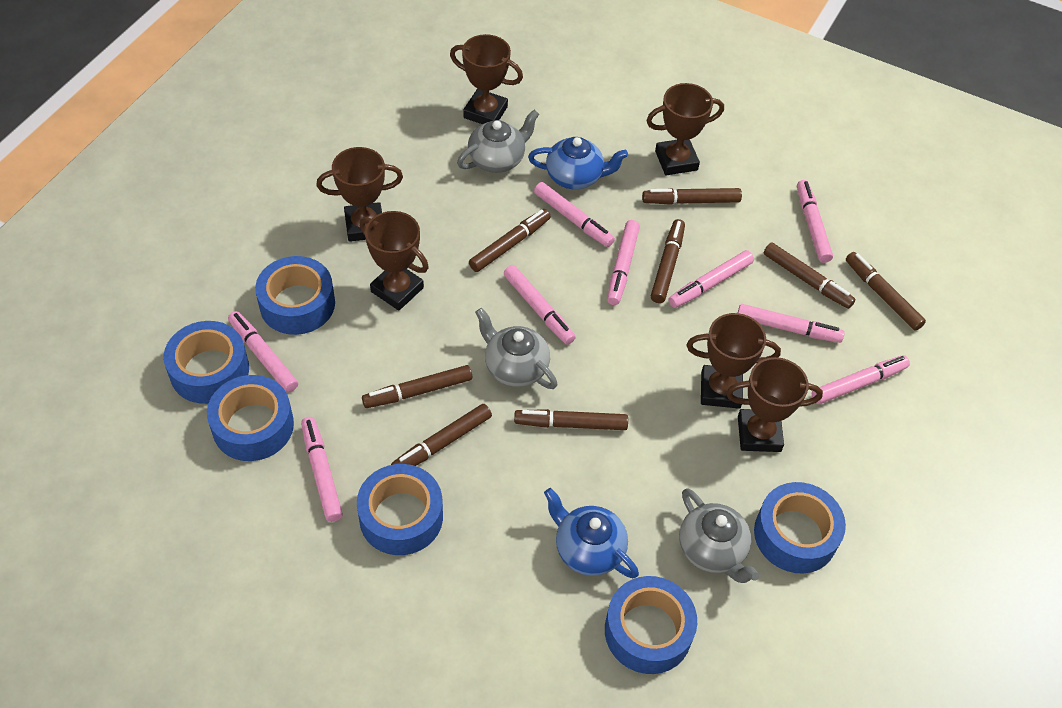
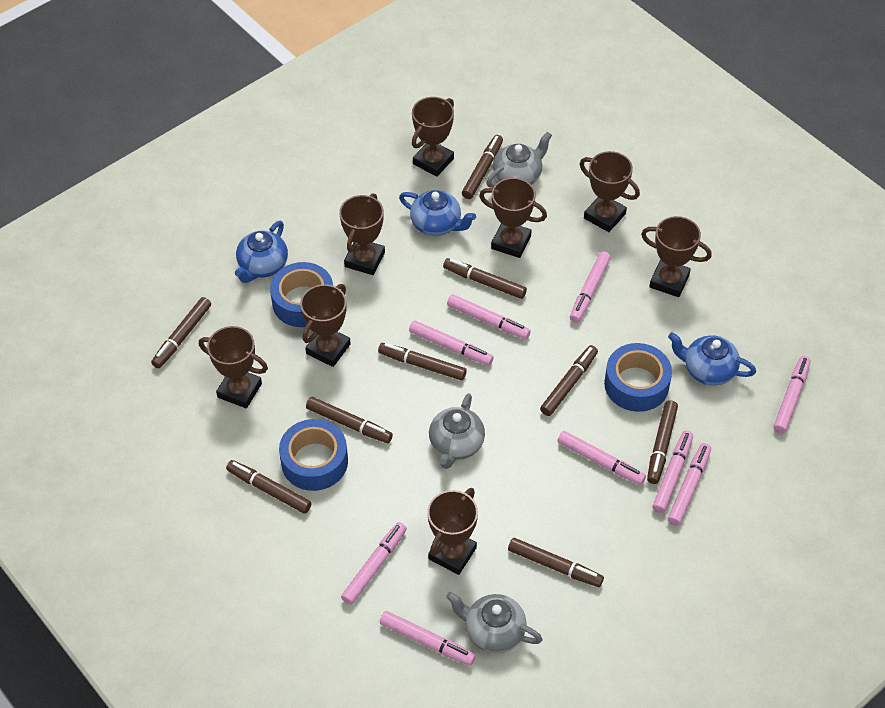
blue tape: [164,321,249,404] [207,375,294,461] [255,256,335,335] [357,464,443,555] [605,576,697,674] [754,482,846,573] = 6 -> [270,262,333,327] [279,419,348,491] [604,343,672,412] = 3
blue teapot: [528,137,628,189] [544,488,639,578] = 2 -> [235,221,288,283] [399,190,476,236] [668,332,756,386] = 3
brown marker: [362,365,472,408] [391,404,492,466] [469,209,551,272] [514,409,628,430] [642,188,742,205] [651,219,685,303] [764,242,856,309] [846,252,926,331] = 8 -> [151,297,211,368] [226,460,312,514] [306,397,393,443] [378,343,467,381] [443,258,527,299] [462,135,503,199] [508,538,604,587] [540,345,598,416] [647,400,678,484] = 9
brown trophy: [316,147,403,242] [360,211,429,310] [450,34,523,124] [646,83,724,175] [686,313,781,409] [726,357,823,452] = 6 -> [199,326,268,408] [300,284,351,367] [339,193,385,275] [412,97,454,177] [427,488,478,575] [479,178,547,258] [580,151,640,232] [641,216,712,297] = 8

